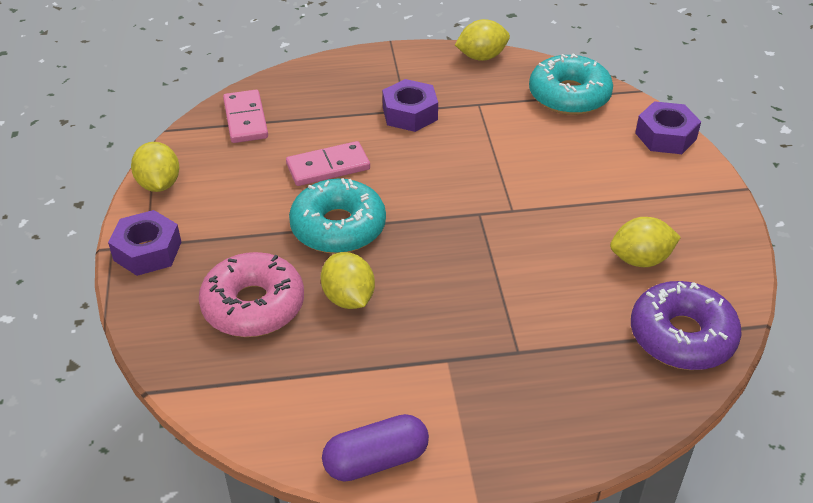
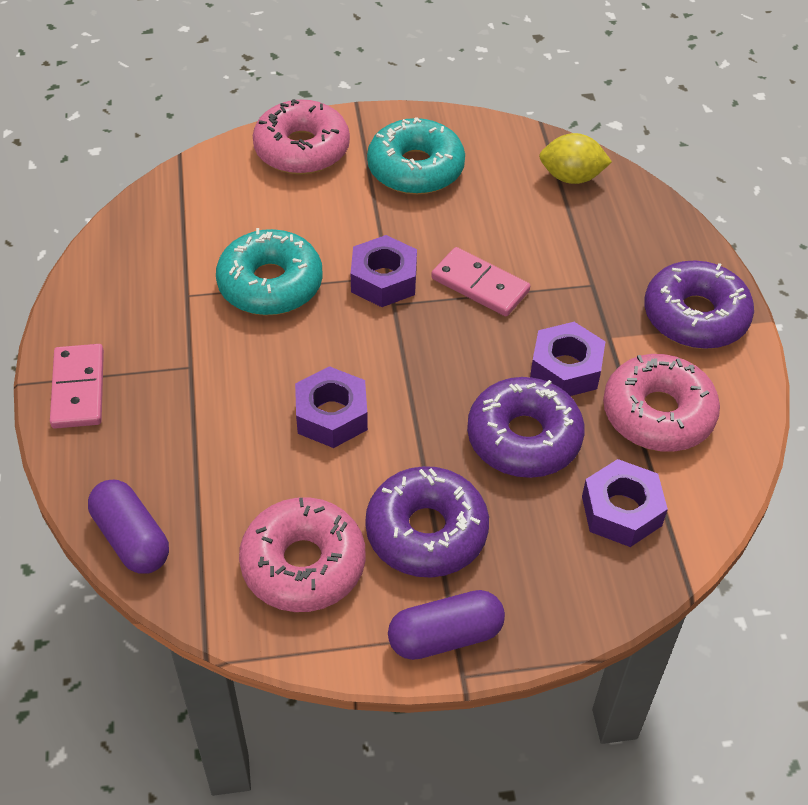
pink donut: [199,252,304,337] = 1 -> [239,497,365,612] [253,99,350,175] [603,354,720,452] = 3
purple capsule: [322,414,429,482] = 1 -> [88,480,169,574] [388,590,505,660] = 2
purple donut: [631,281,742,370] = 1 -> [365,466,489,578] [467,377,585,478] [644,261,754,349] = 3
purple nut: [108,210,181,276] [382,79,438,132] [635,101,701,154] = 3 -> [295,366,368,448] [351,235,417,307] [530,322,605,396] [582,459,668,547] = 4
yellow lemon: [131,142,179,192] [321,252,375,309] [455,19,510,61] [610,217,681,267] = 4 -> [539,133,612,184] = 1

